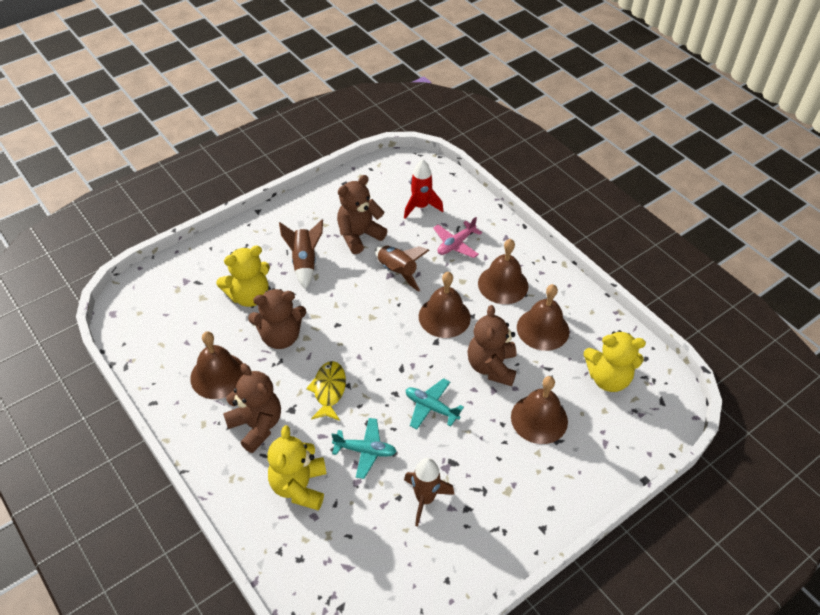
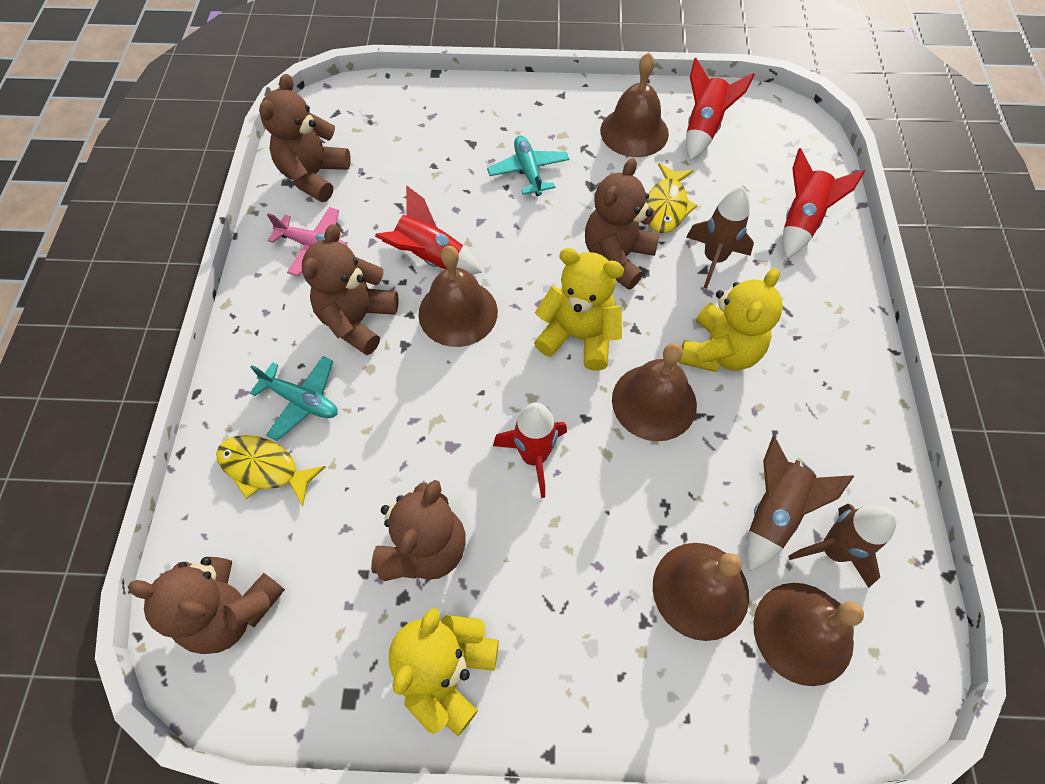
brown teddy bear: [223,363,281,453] [248,289,306,349] [337,175,387,254] [467,305,516,386] = 4 -> [128,557,285,654] [259,74,351,202] [302,224,399,355] [371,480,466,581] [585,158,660,290] = 5
red rocket: [404,159,443,219] = 1 -> [375,185,482,274] [493,402,567,498] [686,58,755,161] [783,148,865,259] = 4
yellow fish: [306,361,346,421] = 1 -> [216,435,326,506] [646,163,698,233] = 2

